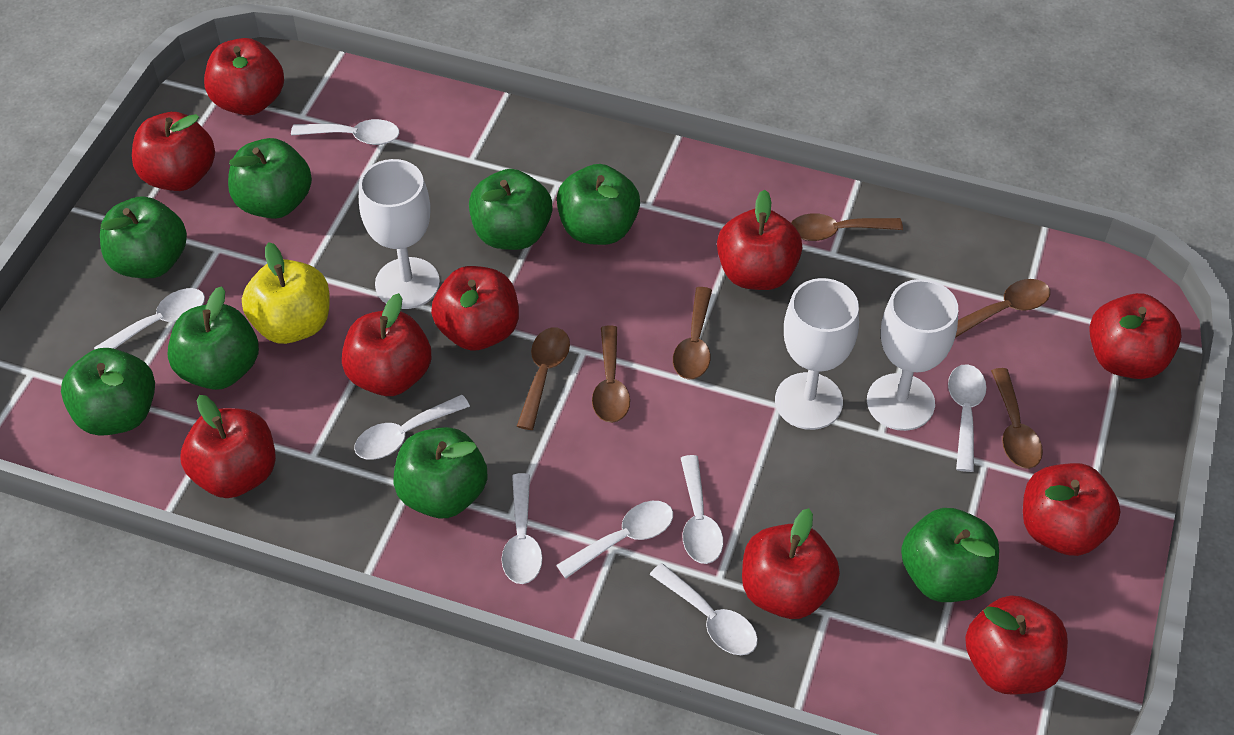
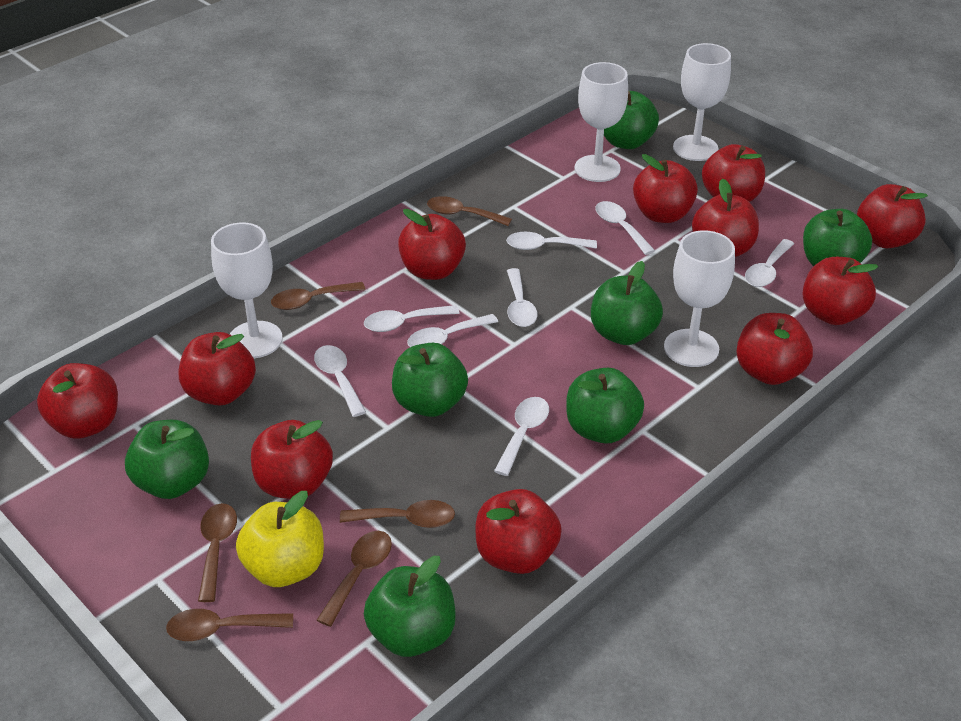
green apple: [61,348,155,436] [100,196,187,278] [168,286,259,390] [228,138,312,219] [393,427,488,518] [469,169,553,250] [557,164,640,245] [901,508,999,602] = 8 -> [125,420,209,499] [364,556,456,657] [392,343,468,417] [566,368,644,444] [591,261,663,345] [604,91,659,149] [803,209,872,266] = 7
red apple: [132,112,215,191] [180,395,276,498] [204,38,284,115] [342,293,431,396] [431,266,519,351] [717,190,802,290] [742,508,840,619] [965,595,1068,695] [1023,463,1121,556] [1089,293,1182,379] = 10 -> [37,363,118,439] [179,332,256,406] [251,420,333,499] [398,209,466,280] [476,489,562,574] [633,154,698,223] [692,179,759,257] [702,144,765,202] [736,313,813,385] [803,257,878,325] [857,184,928,248] = 11
white goblet: [359,159,440,309] [775,278,859,430] [867,279,958,431] = 3 -> [211,223,283,358] [574,62,628,182] [664,230,735,367] [673,43,731,161] = 4

